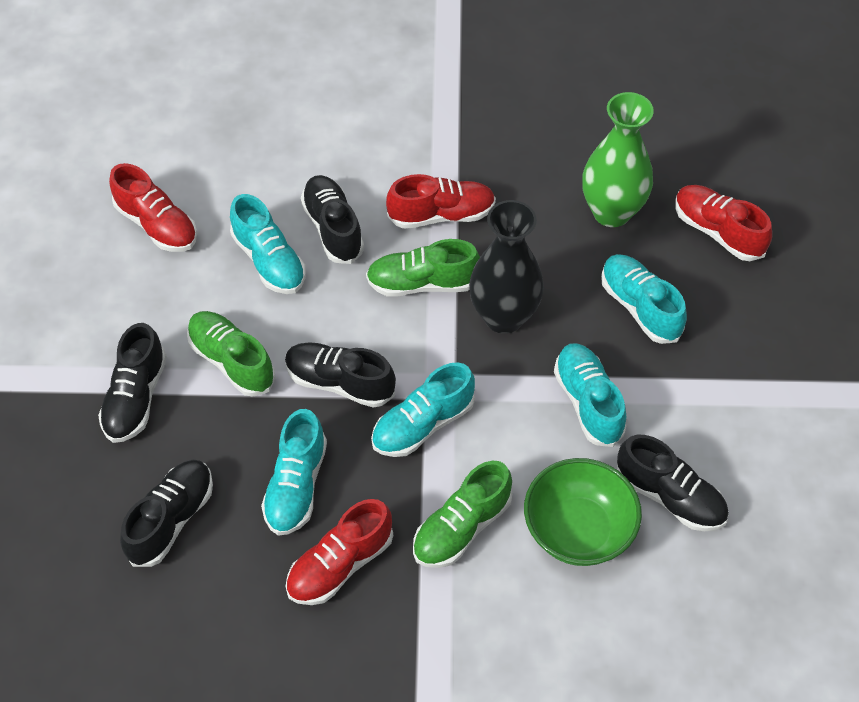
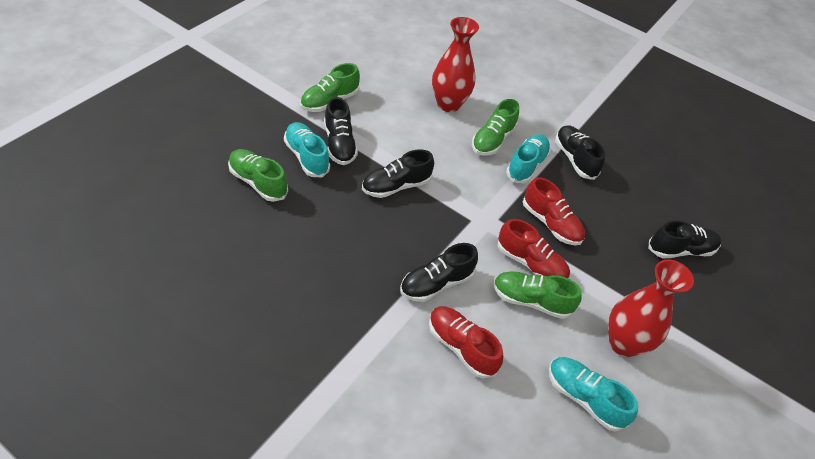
black vase: [469,200,544,334] = 1 -> none = 0
green bowl: [524,458,642,566] = 1 -> none = 0
green shoe: [187,311,276,397] [366,239,480,297] [413,461,512,568] = 3 -> [228,149,288,202] [300,63,360,112] [472,99,519,155] [493,271,582,319] = 4
green vase: [582,92,654,227] = 1 -> none = 0
red shoe: [109,163,197,252] [285,499,393,605] [386,174,496,229] [675,185,772,261] = 4 -> [429,306,503,379] [498,219,570,279] [523,177,585,245] = 3
red vase: none = 0 -> [432,17,479,112] [608,260,694,357] = 2
turquoise shoe: [230,194,306,294] [261,409,327,536] [371,363,475,457] [554,343,627,447] [601,254,687,344] = 5 -> [284,122,330,177] [506,134,551,183] [549,357,638,432] = 3

